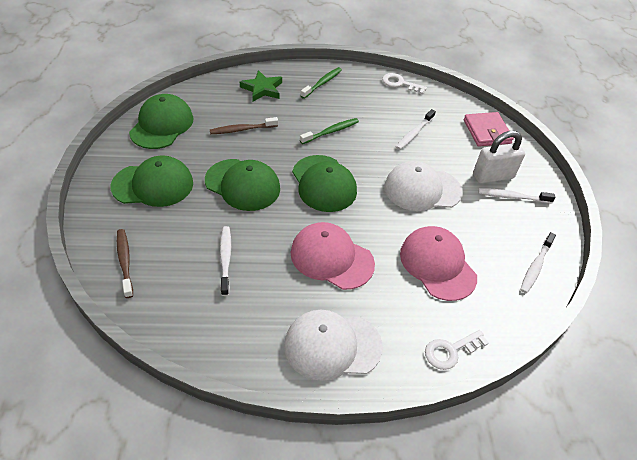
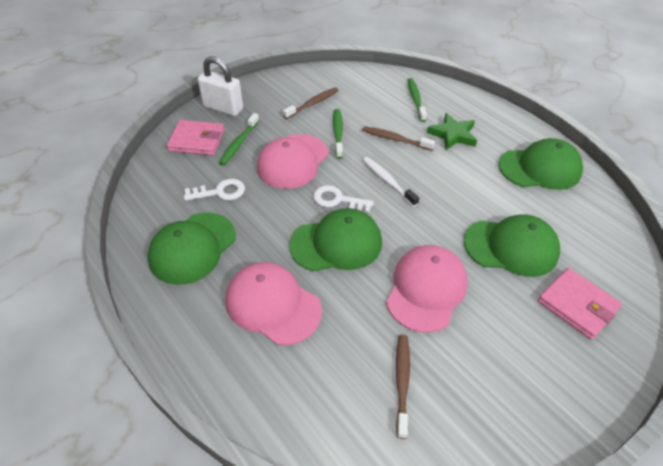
brown toothbrush: [117,229,133,298] [210,117,278,134] = 2 -> [283,88,339,119] [362,126,435,151] [396,335,410,439] = 3
green toothbrush: [300,118,359,144] [301,67,342,99] = 2 -> [219,113,259,165] [333,109,343,159] [408,78,427,122] = 3
pink cap: [291,222,375,290] [400,226,477,301] = 2 -> [225,262,322,345] [257,134,328,189] [386,245,468,333] = 3
pink wallet: [464,112,514,147] = 1 -> [167,120,225,156] [538,268,622,340] = 2
white cap: [284,310,383,381] [384,161,462,211] = 2 -> none = 0
white toothbrush: [220,226,231,296] [396,109,436,150] [478,189,555,203] [520,232,556,293] = 4 -> [363,157,419,207] = 1

